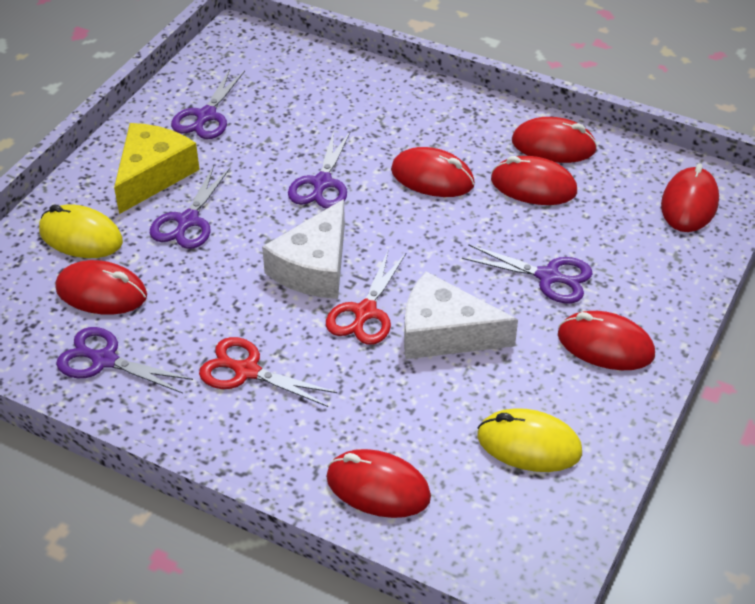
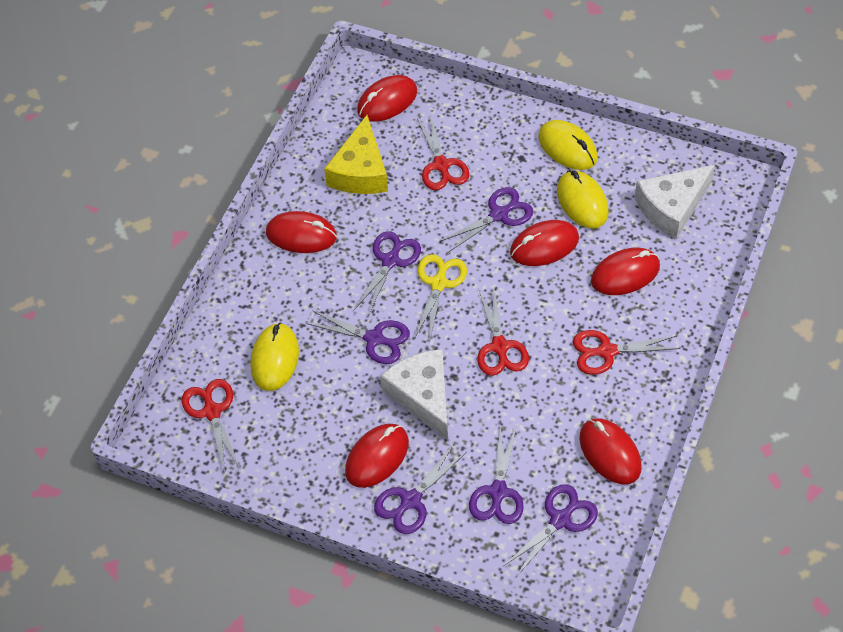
purple scissors: [56,327,193,393] [150,165,230,249] [171,69,245,139] [288,131,351,209] [462,244,593,303] = 5 -> [306,310,410,364] [354,231,421,315] [374,444,467,534] [440,187,533,252] [469,425,524,524] [503,484,598,577] = 6
red mouse: [56,260,147,315] [326,449,431,518] [391,147,475,197] [491,156,577,205] [512,117,598,163] [558,311,655,370] [661,163,719,232] = 7 -> [266,211,337,253] [345,424,409,488] [357,75,417,122] [510,220,579,266] [579,418,642,484] [591,248,660,295] = 6
red scissors: [199,337,337,407] [326,249,406,345] = 2 -> [181,379,240,473] [417,114,469,190] [477,285,529,376] [573,330,680,375] = 4
yellow mouse: [39,204,123,258] [477,408,582,472] = 2 -> [251,323,299,391] [538,120,598,170] [557,170,609,228] = 3
yellow scissors: none = 0 -> [414,254,467,343] = 1

